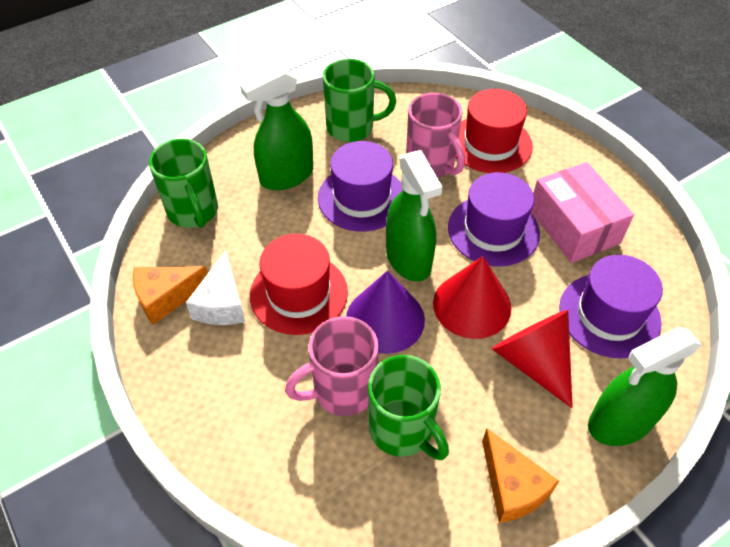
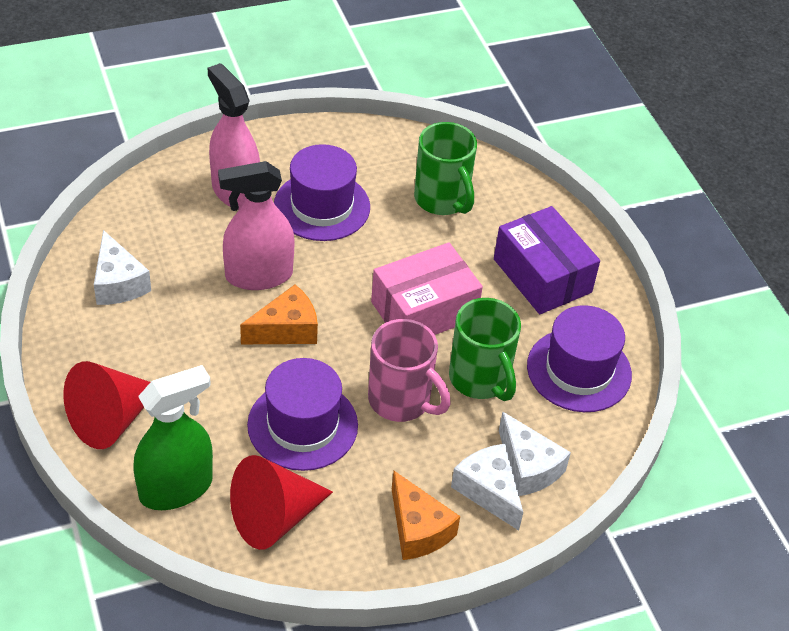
green mug: [149,139,218,228] [323,59,396,142] [368,355,449,460] = 3 -> [414,122,477,215] [449,298,521,401] = 2
green spray bottle: [240,66,313,190] [386,150,442,282] [588,327,702,446] = 3 -> [133,365,213,510] = 1
pink mug: [285,316,379,416] [406,93,465,178] = 2 -> [368,319,451,422] = 1
pink spray bottle: none = 0 -> [208,63,260,210] [218,161,295,290] = 2
purple box: none = 0 -> [494,206,600,314] = 1
purple cone: [346,271,425,354] = 1 -> none = 0
red hat: [250,234,348,335] [456,89,533,173] = 2 -> none = 0
white cheese: [186,250,245,325] = 1 -> [94,230,151,305] [451,444,523,531] [499,412,571,496] = 3

